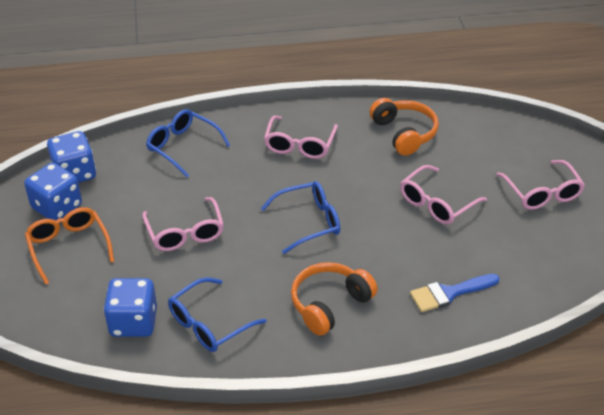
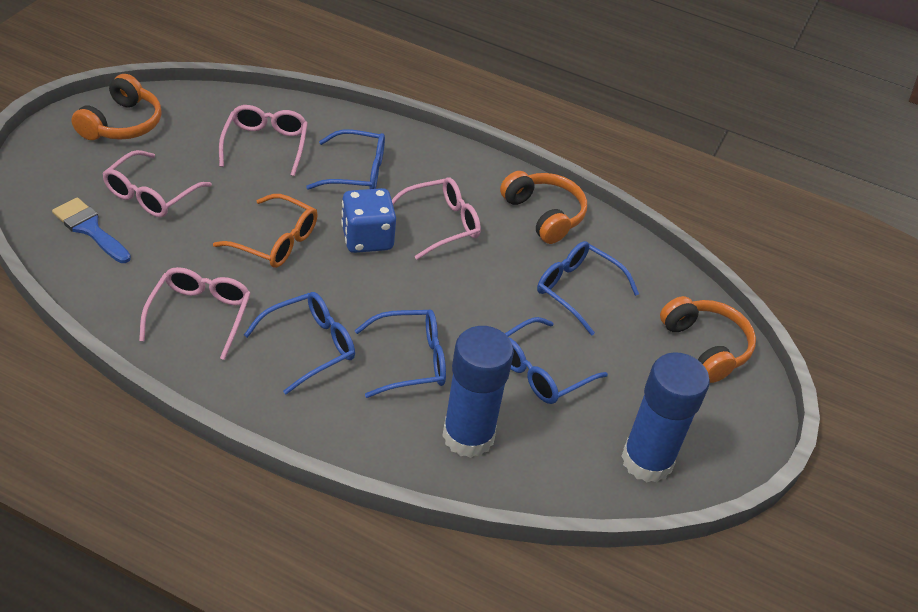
blue dice: [24,162,82,221] [47,131,96,183] [104,278,157,337] = 3 -> [341,188,396,253] = 1
blue glasses: [146,109,230,177] [168,277,267,352] [261,181,340,254] = 3 -> [244,292,355,395] [306,129,385,190] [354,309,446,398] [505,317,608,404] [537,241,639,336] = 5
blue glue stick: none = 0 -> [442,326,514,458] [621,352,710,482] = 2
orange headphones: [291,262,378,336] [369,98,439,156] = 2 -> [71,74,162,140] [500,171,587,244] [660,296,756,383] = 3

